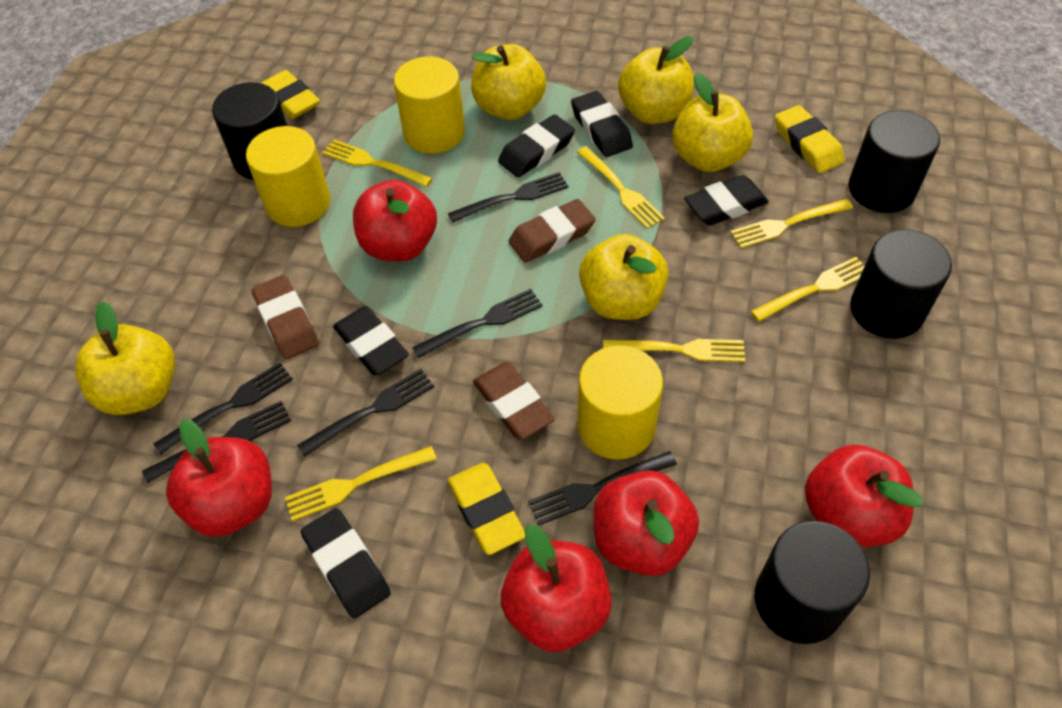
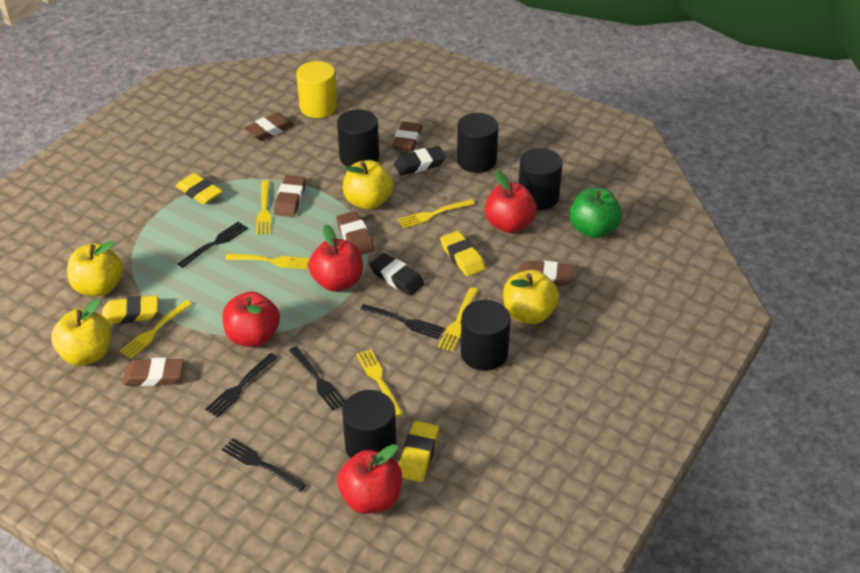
black cylinder: [212,82,287,180] [755,521,870,644] [849,111,940,213] [850,229,952,339] = 4 -> [337,109,379,167] [342,390,396,459] [457,113,498,173] [461,300,511,371] [518,148,563,210] = 5
black eraser: [301,508,391,618] [333,306,409,375] [498,114,575,177] [571,91,633,157] [684,175,769,226] = 5 -> [370,253,424,296] [394,146,446,176] = 2
black fork: [142,401,291,483] [154,362,293,455] [297,369,434,457] [412,289,543,358] [448,172,569,223] [528,451,677,526] = 6 -> [178,222,248,268] [205,353,278,417] [222,438,306,492] [289,346,346,410] [360,304,444,339] = 5
brown eraser: [252,275,319,359] [473,363,555,439] [508,199,596,263] = 3 -> [122,358,184,386] [244,113,294,141] [274,175,306,217] [336,211,375,255] [392,121,422,151] [518,261,574,287] = 6
green apple: none = 0 -> [569,188,622,238] = 1
red apple: [166,419,272,537] [353,179,437,262] [501,524,612,652] [594,470,699,576] [805,444,923,547] = 5 -> [222,291,280,347] [308,224,363,292] [337,444,402,514] [485,170,537,233] = 4
yellow apple: [75,301,175,415] [471,44,546,120] [579,234,668,320] [618,36,694,124] [672,73,753,172] = 5 -> [51,299,111,366] [67,241,124,296] [343,160,393,210] [503,270,559,324] = 4
yellow cylinder: [246,126,330,227] [394,57,465,154] [577,345,663,460] = 3 -> [296,61,337,118] = 1
yellow eraser: [261,70,320,119] [447,463,525,555] [775,105,845,173] = 3 -> [102,295,158,324] [176,173,223,204] [399,421,439,482] [440,231,486,277] = 4

